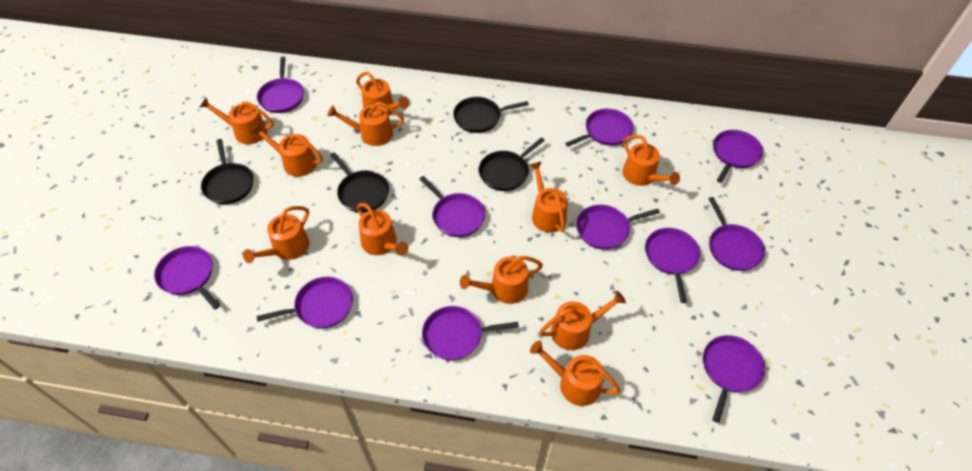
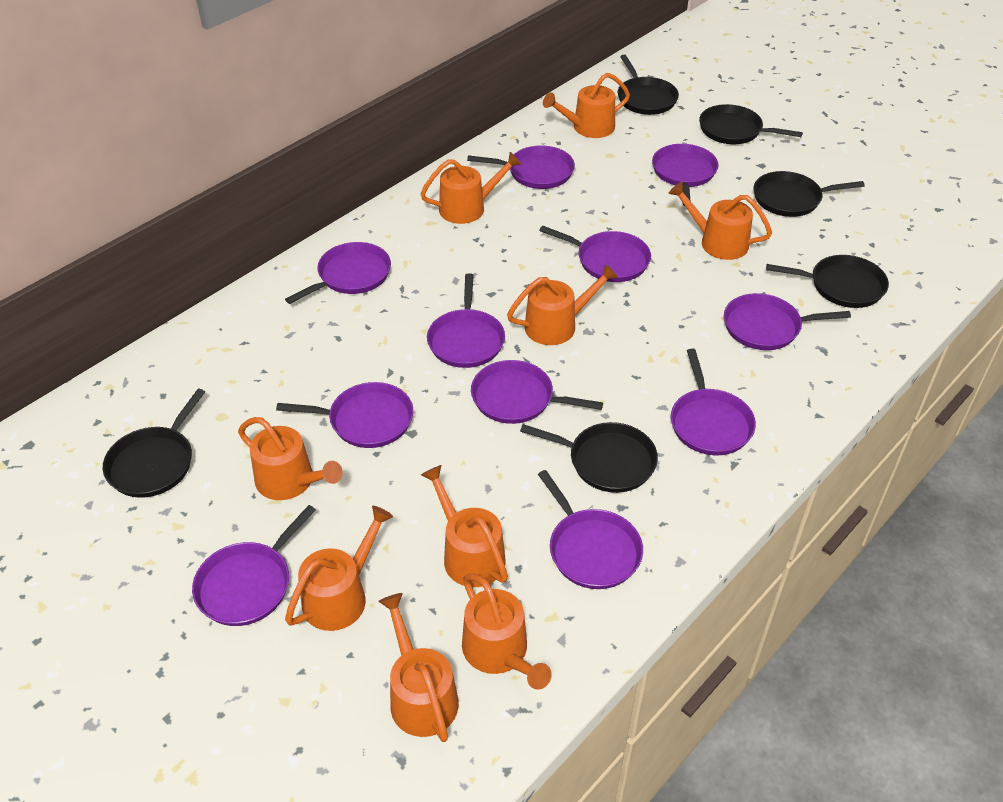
black pan: [201,139,254,204] [330,152,389,213] [453,97,529,133] [479,137,545,191] = 4 -> [103,389,205,498] [520,422,658,493] [618,55,679,115] [699,104,803,144] [754,171,865,217] [766,255,889,308] = 6
orange watering can: [200,98,274,144] [243,206,309,263] [252,124,323,177] [328,102,404,146] [356,72,409,115] [356,203,408,256] [460,256,543,304] [529,161,568,233] [530,341,621,406] [540,291,626,350] [622,135,680,186] = 11 -> [238,417,343,500] [285,506,393,631] [378,593,459,742] [420,152,522,224] [421,465,508,587] [462,574,552,690] [507,264,618,345] [543,73,630,138] [668,182,772,260] = 9

